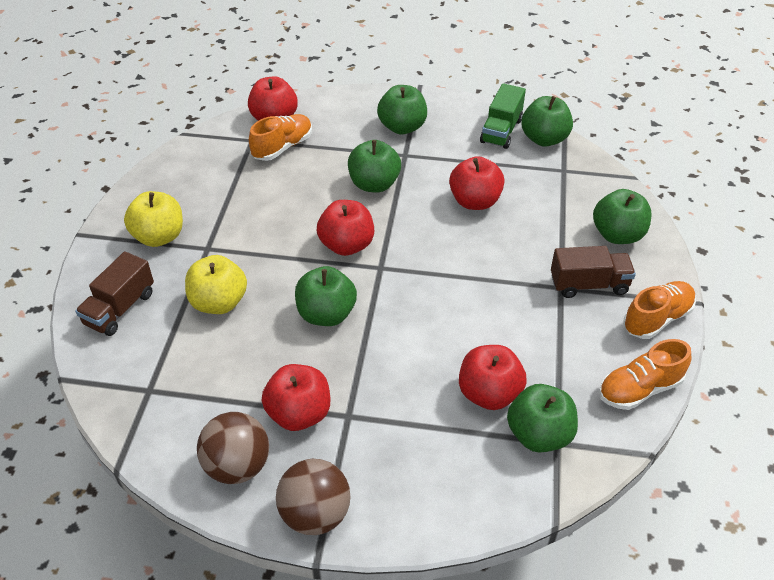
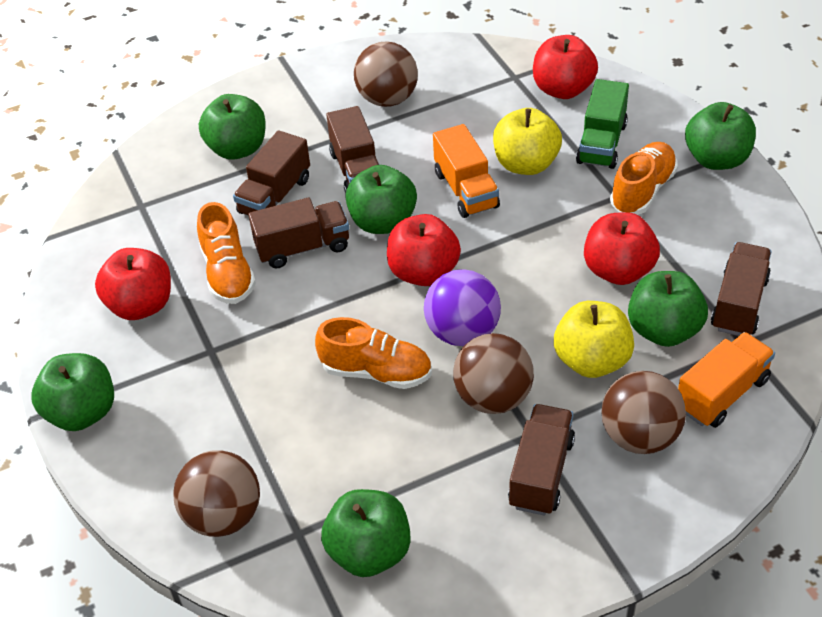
brown ball: [197,412,269,484] [276,459,350,535] = 2 -> [173,450,260,537] [354,41,418,107] [453,333,534,414] [602,371,686,454] = 4
brown truck: [75,251,154,336] [551,246,636,298] = 2 -> [233,130,310,216] [248,198,349,269] [327,106,379,193] [508,404,575,516] [711,242,772,336] = 5
orange truck: none = 0 -> [433,124,500,218] [678,332,775,428] = 2
purple ball: none = 0 -> [424,269,501,346] = 1
red apple: [248,76,298,121] [262,364,330,431] [317,200,374,256] [449,156,505,210] [459,345,527,410] = 5 -> [95,248,171,320] [387,214,461,286] [533,35,598,99] [584,212,660,285] = 4

